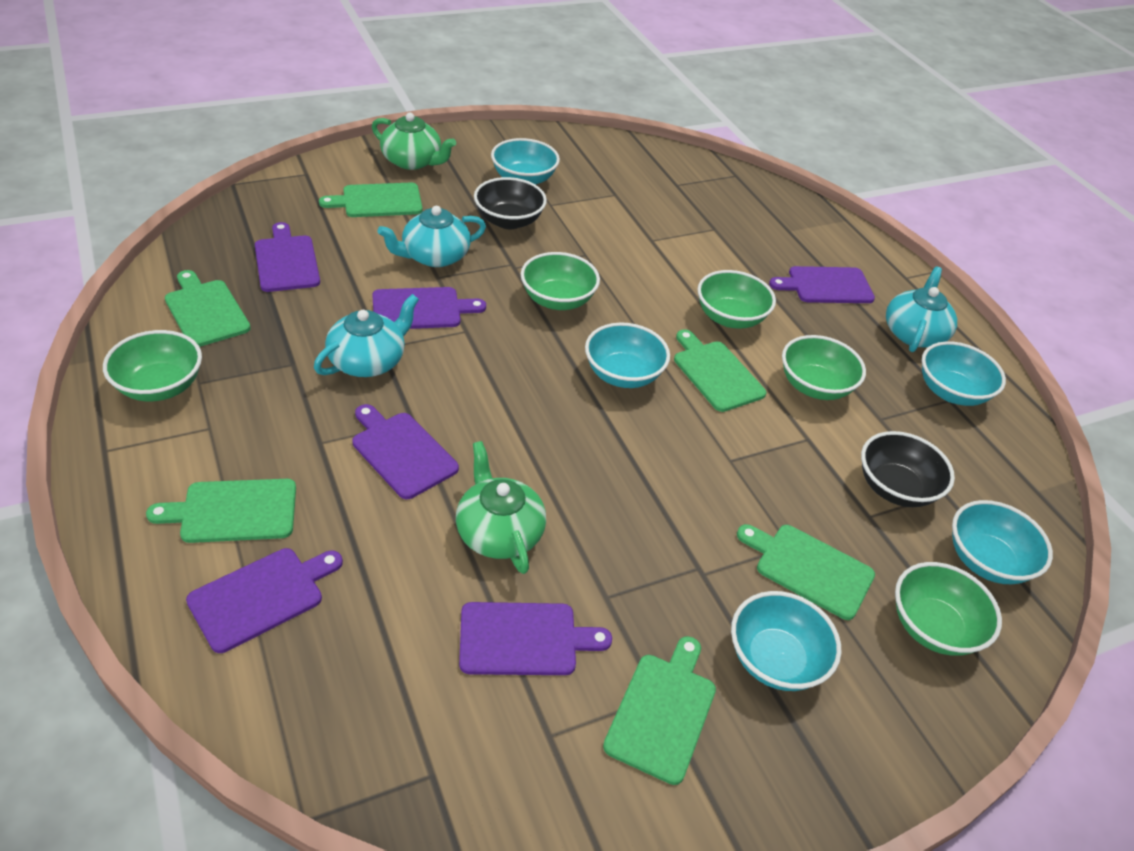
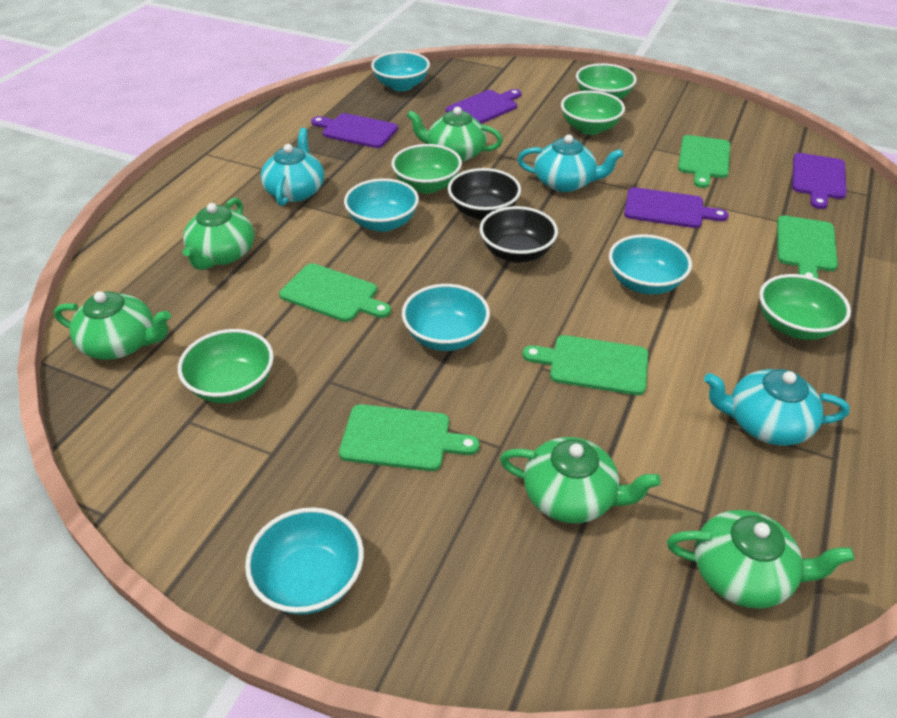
green cutting board: [146,479,296,543] [165,270,251,347] [319,183,422,217] [603,636,716,785] [674,329,766,412] [737,524,875,620] = 6 -> [279,263,391,322] [339,404,480,471] [523,335,648,395] [678,135,730,188] [777,215,838,279] = 5
green teapot: [372,113,456,170] [456,441,546,574] = 2 -> [54,291,171,360] [183,198,254,270] [407,107,503,162] [500,437,661,523] [667,510,854,609] = 5
purple cutting board: [186,548,343,653] [255,222,320,292] [352,404,459,499] [372,287,486,329] [459,602,612,675] [769,266,875,303] = 6 -> [311,113,398,148] [446,89,521,124] [624,187,729,228] [792,153,846,209] = 4

